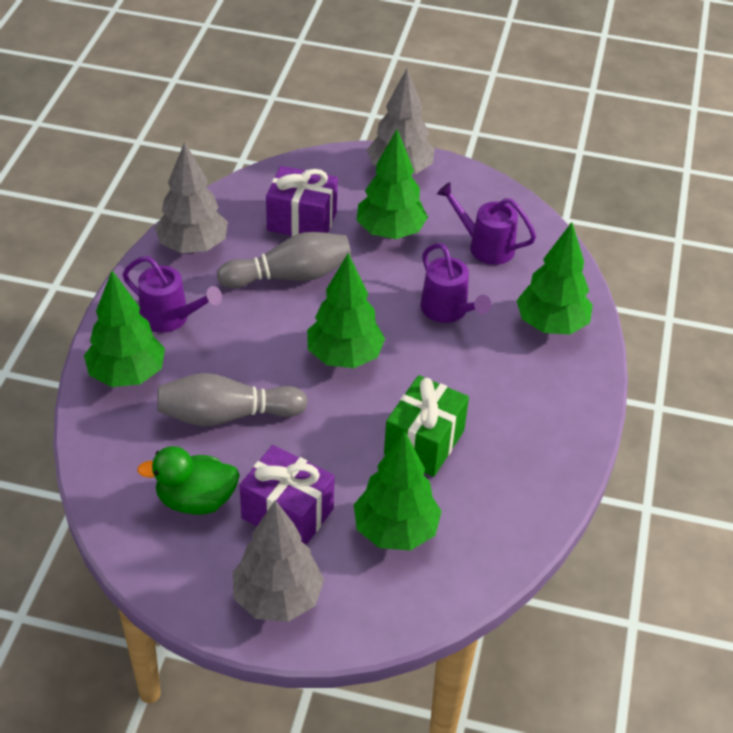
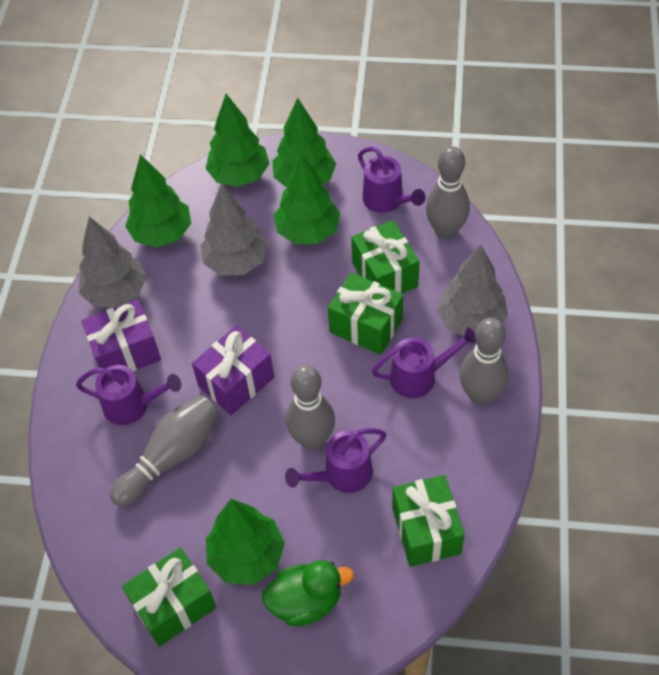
green gift: [384,375,469,477] = 1 -> [122,547,216,647] [328,272,403,355] [351,220,420,294] [392,475,465,567] = 4
grey bowling pin: [157,373,308,426] [217,232,352,288] = 2 -> [110,395,219,507] [286,365,335,450] [426,146,470,240] [459,318,508,405] = 4
purple watering can: [123,256,222,333] [421,243,491,323] [437,182,536,265] = 3 -> [76,365,181,425] [285,428,386,493] [358,147,426,213] [372,327,476,398] = 4

